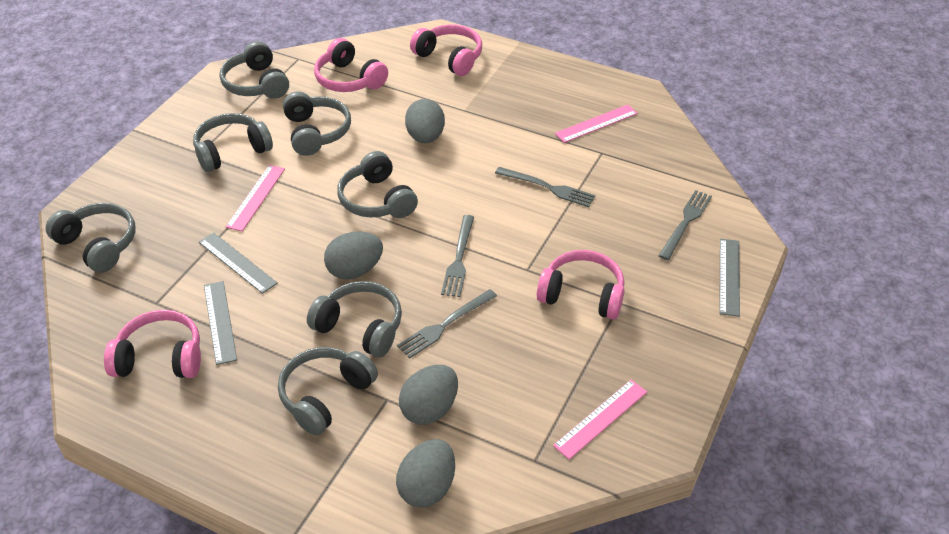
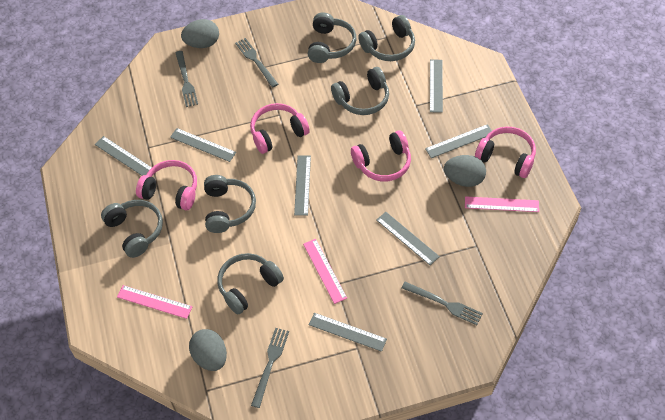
grey egg: [324,232,383,280] [396,439,455,508] [399,365,458,425] [405,99,445,143] = 4 -> [181,19,219,48] [189,329,227,371] [444,155,486,187] = 3
grey headphones: [46,203,135,273] [193,113,273,172] [219,41,289,99] [278,347,378,436] [283,91,351,156] [307,281,402,358] [337,151,418,218] = 7 -> [101,200,163,258] [204,175,256,233] [218,253,284,314] [308,12,356,63] [331,67,389,115] [358,15,415,61] = 6
grey ruler: [199,232,278,294] [204,281,237,365] [719,239,740,317] = 3 -> [95,136,152,176] [170,128,236,162] [294,156,311,216] [309,313,387,352] [376,212,440,265] [425,124,492,158] [430,59,443,113] = 7

